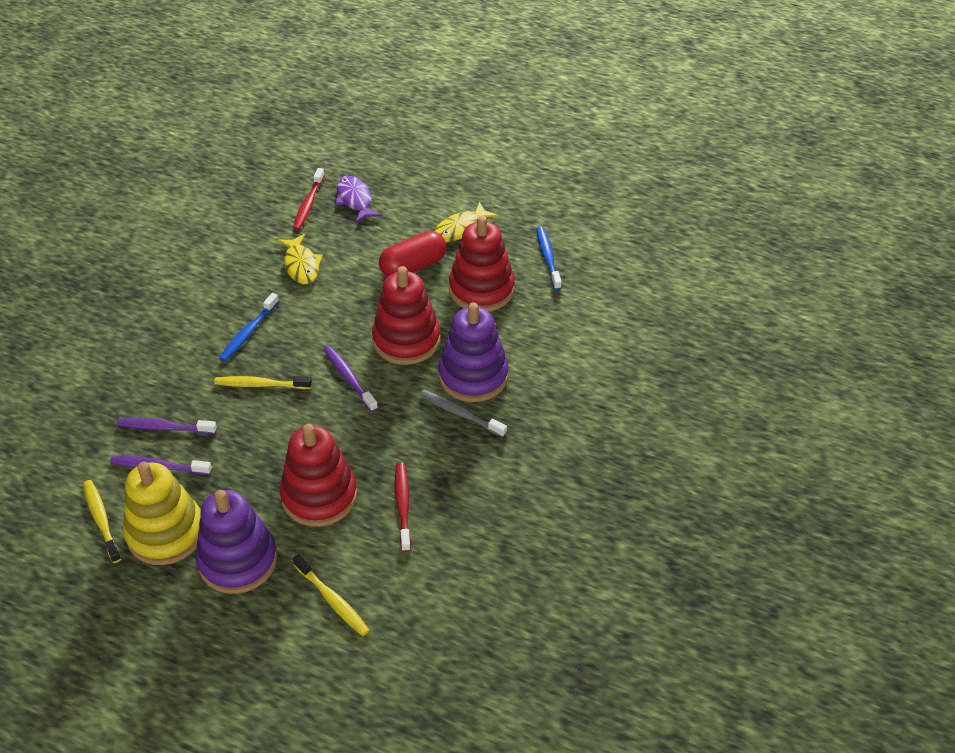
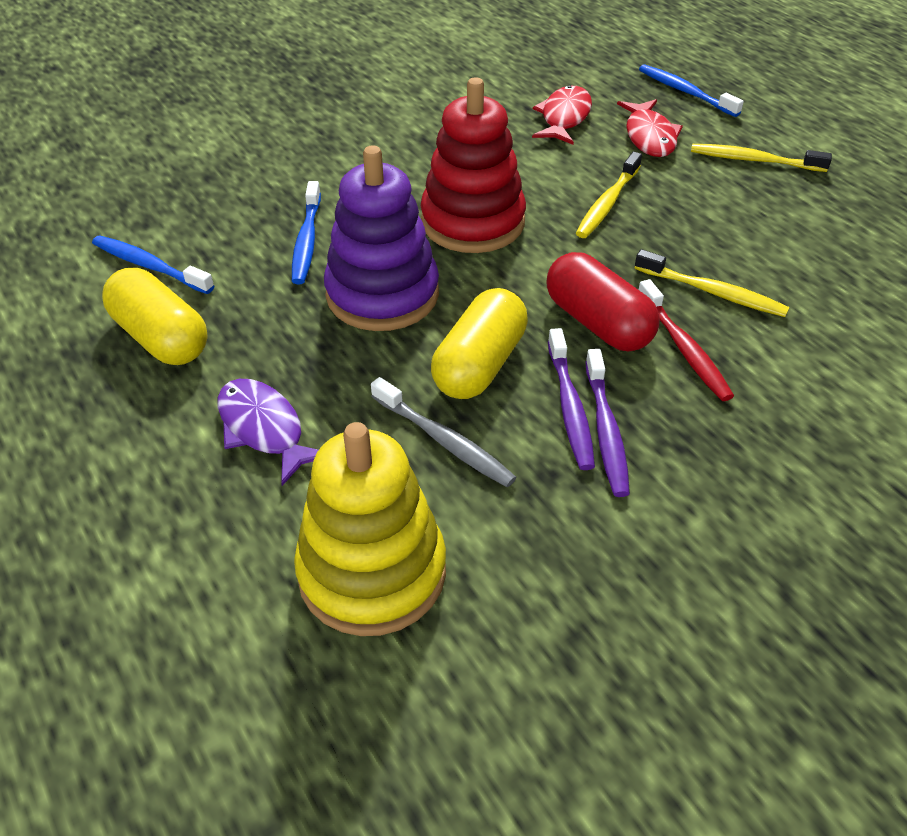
blue toothbrush: [219,293,279,362] [537,227,562,290] = 2 -> [92,235,214,294] [292,181,321,284] [639,64,744,117] = 3
purple stacking toy: [196,490,278,594] [439,302,509,402] = 2 -> [324,145,439,331] = 1
purple toothbrush: [110,456,212,475] [117,418,217,434] [324,346,378,412] = 3 -> [548,328,595,470] [585,349,630,497] = 2
red fish: none = 0 -> [532,85,592,145] [617,99,683,157] = 2
red stacking toy: [280,424,357,527] [372,266,441,365] [449,216,515,312] = 3 -> [421,77,526,253] = 1
red toothbrush: [293,168,325,230] [395,462,411,552] = 2 -> [639,279,734,401] = 1
yellow capsule: none = 0 -> [102,268,208,365] [431,288,528,399] = 2
yellow fish: [278,234,323,284] [435,202,498,242] = 2 -> none = 0

